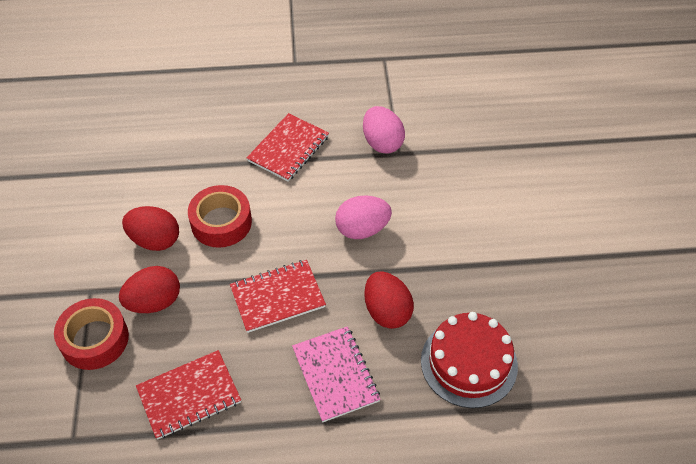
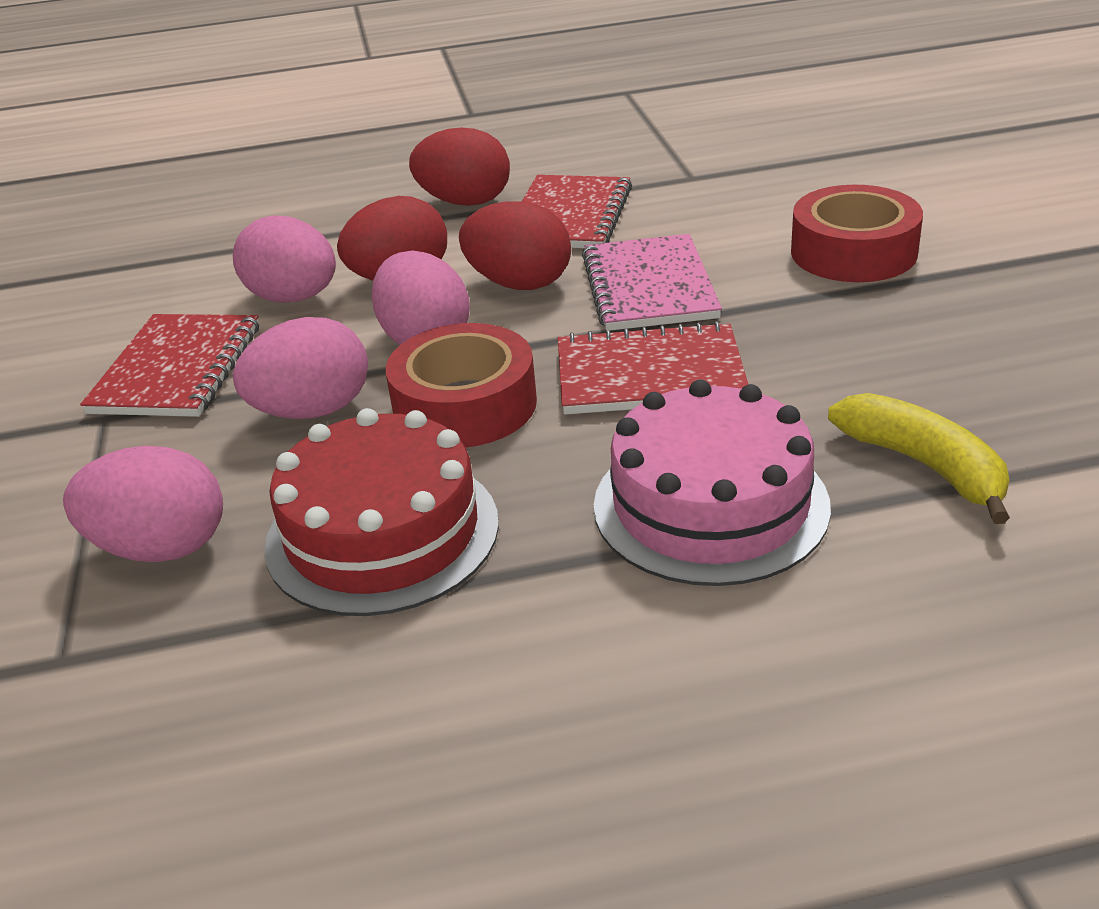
pink cake: none = 0 -> [594,379,831,586] = 1
pink egg: [335,195,392,239] [363,106,405,154] = 2 -> [63,446,223,562] [233,216,336,303] [233,317,368,419] [372,251,470,345] = 4
yellow banana: none = 0 -> [828,393,1010,524] = 1

